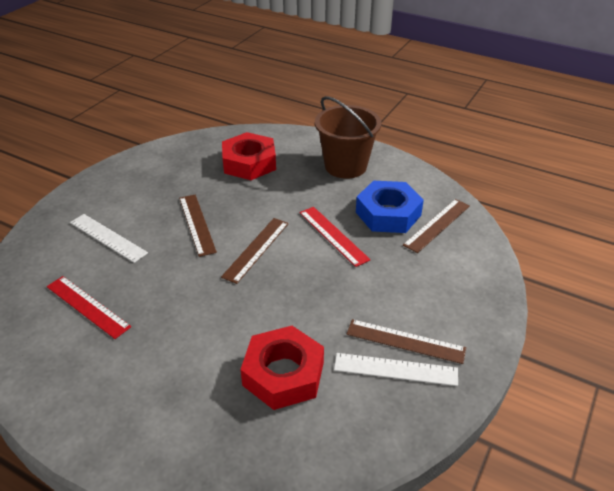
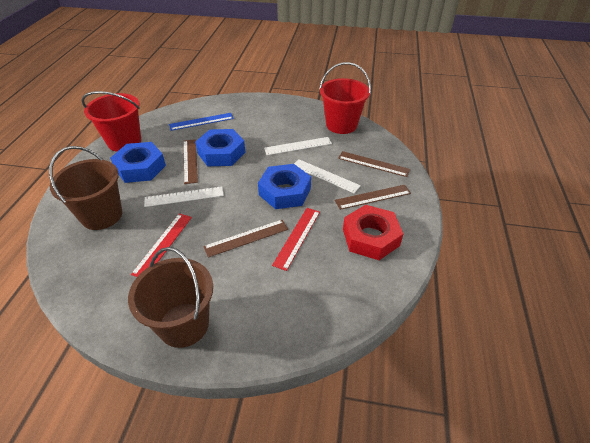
blue nut: [356,181,424,233] = 1 -> [110,142,166,183] [195,129,245,166] [258,164,311,209] = 3
blue ruler: none = 0 -> [169,113,234,131] = 1
brown bucket: [315,96,381,179] = 1 -> [49,146,122,230] [128,247,213,348] = 2
red bucket: none = 0 -> [82,91,141,152] [319,62,371,134] = 2
red nut: [222,132,276,180] [240,326,324,410] = 2 -> [343,205,403,260] = 1
white ruler: [70,214,148,263] [334,353,458,386] = 2 -> [144,186,224,207] [264,137,332,155] [294,159,361,193] = 3

